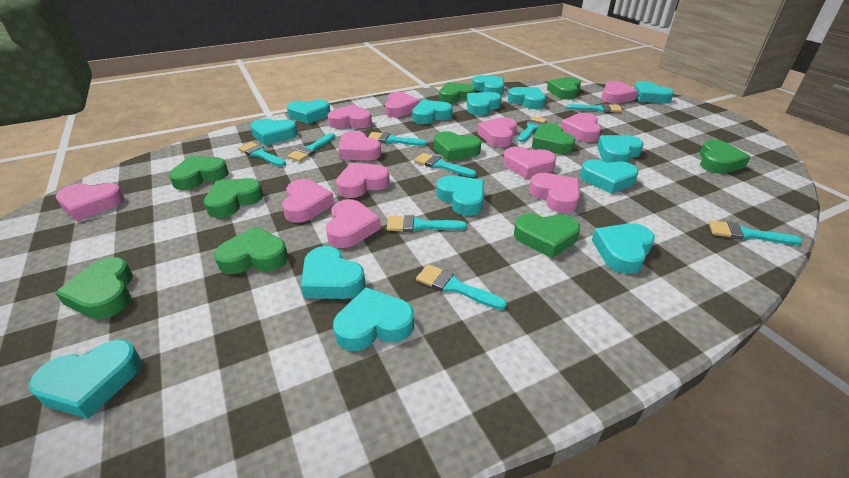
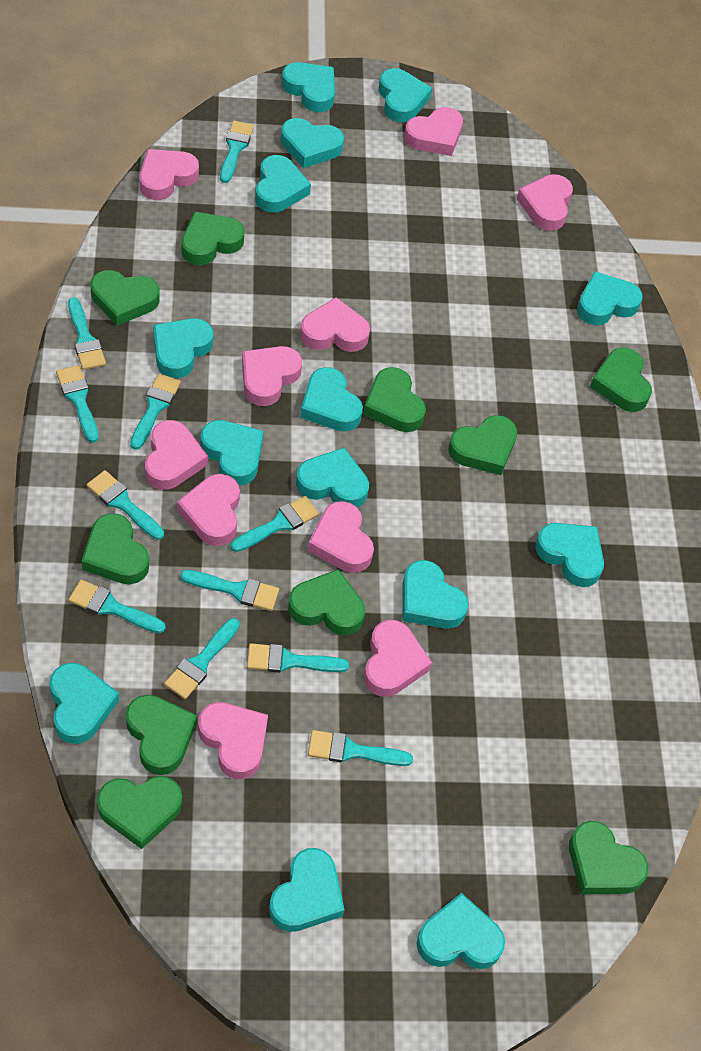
pink heart: [56,183,125,221] [282,179,334,223] [326,199,381,248] [328,104,372,129] [336,163,390,198] [338,131,381,161] [385,92,420,117] [477,117,517,147] [503,147,556,179] [529,173,580,213] [560,113,601,142] [601,81,638,104] = 12 -> [139,149,199,200] [145,420,208,490] [177,474,240,546] [198,702,268,779] [242,346,302,406] [300,297,370,352] [307,501,374,573] [364,620,432,697] [404,107,463,156] [517,174,573,231] = 10
turquoise brush: [238,142,286,167] [287,133,335,162] [368,132,427,146] [387,215,467,232] [414,153,476,177] [416,264,507,310] [518,116,547,142] [566,103,622,112] [709,220,803,245] = 9 -> [56,365,99,443] [68,297,106,370] [68,580,166,633] [87,470,164,540] [130,374,181,450] [164,618,240,699] [180,570,279,611] [220,121,254,183] [230,496,319,552] [247,643,349,673] [308,730,413,766] = 11

